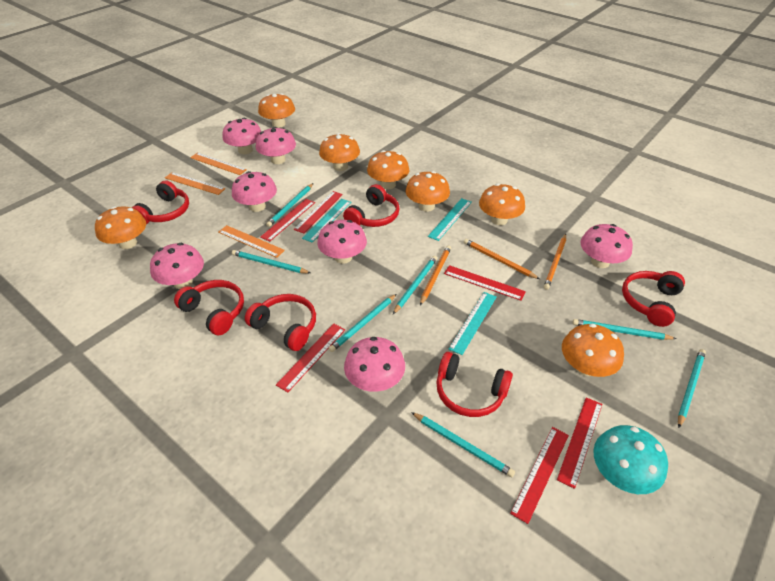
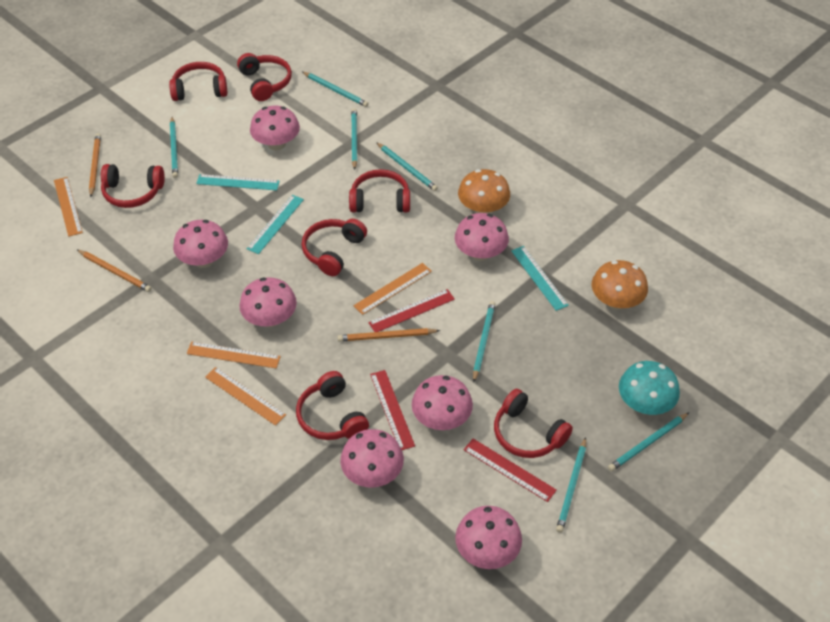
orange mushroom: [95,206,146,249] [258,93,295,128] [319,133,360,171] [367,150,409,189] [405,171,450,212] [479,184,525,225] [562,324,624,377] = 7 -> [458,169,510,214] [591,260,648,310] = 2
orange ruler: [165,172,225,195] [190,152,247,175] [218,225,285,258] = 3 -> [54,177,83,237] [187,342,281,368] [205,367,286,426] [353,263,432,315] = 4
red headphones: [132,180,189,224] [174,280,244,335] [245,294,316,351] [343,184,399,227] [437,352,513,417] [622,271,685,327] = 6 -> [101,164,165,208] [169,62,227,101] [237,53,292,101] [296,371,369,440] [301,219,367,276] [349,169,410,212] [494,389,573,458] = 7
red ruler: [260,199,315,242] [276,323,345,392] [294,191,343,234] [444,265,526,301] [510,427,569,524] [557,397,602,489] = 6 -> [368,289,455,332] [370,370,415,450] [464,439,557,502] = 3

